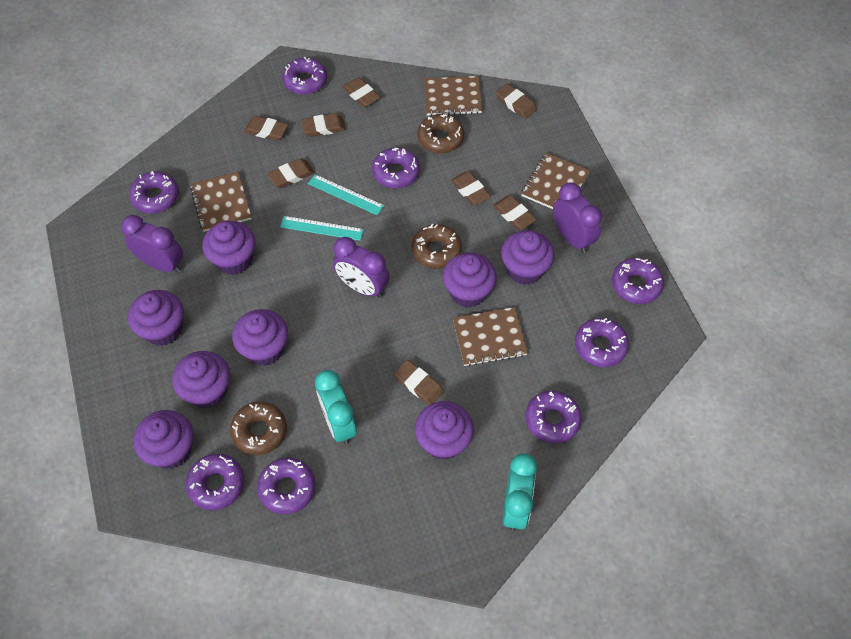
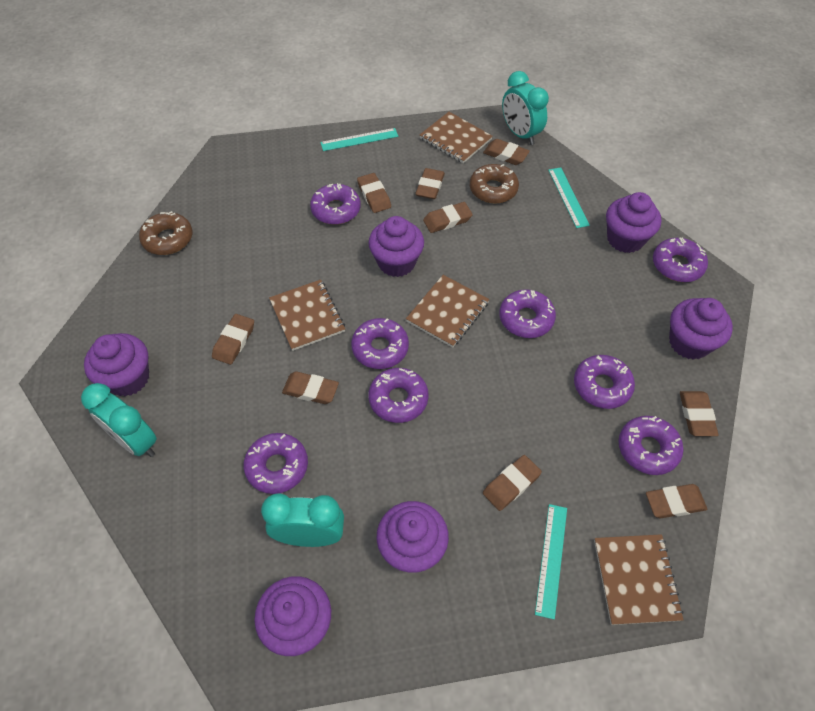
brown donut: [230,402,287,455] [411,224,462,269] [418,114,464,153] = 3 -> [139,211,192,255] [470,164,519,204] = 2
brown eraser: [244,116,288,141] [267,158,315,188] [301,113,346,137] [342,77,381,107] [394,360,444,405] [451,171,491,205] [493,195,536,230] [496,83,537,119] = 8 -> [212,314,254,365] [282,371,339,404] [357,173,391,213] [415,168,445,199] [423,202,473,233] [483,139,530,165] [483,455,542,511] [646,484,707,519] [680,391,719,436] = 9
purple clock: [121,215,183,273] [333,237,389,298] [553,182,602,253] = 3 -> none = 0
purple cupcake: [128,290,184,346] [133,410,194,469] [172,351,230,408] [202,221,256,275] [232,309,288,366] [415,401,474,460] [443,253,497,308] [501,230,555,285] = 8 -> [84,333,149,396] [254,576,331,656] [369,216,424,277] [377,501,449,573] [606,192,661,253] [669,298,733,360] = 6
turquoise clock: [315,370,357,444] [503,453,537,531] = 2 -> [81,383,157,457] [261,493,344,547] [502,71,549,145] = 3
turquoise ruler: [280,216,364,241] [308,174,384,215] = 2 -> [320,128,398,151] [535,504,567,619] [548,168,590,228] = 3

